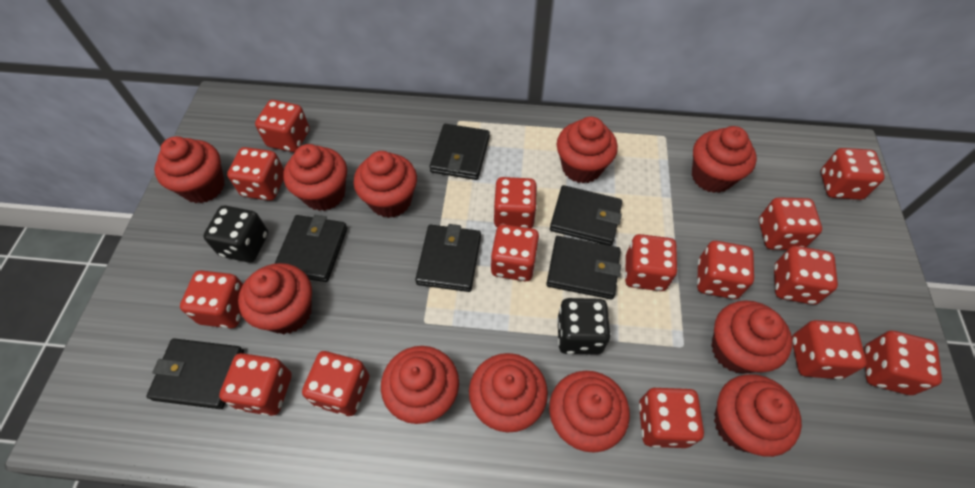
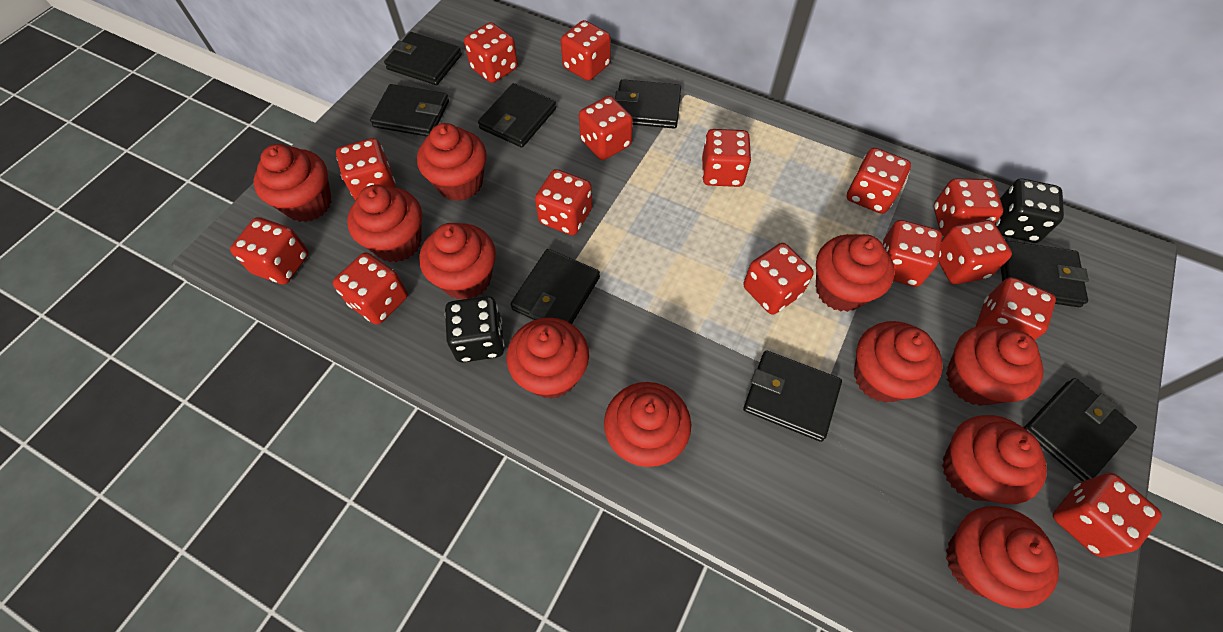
black wallet: [146,338,244,409] [275,215,347,282] [415,224,481,292] [429,124,490,180] [546,236,621,300] [550,185,622,246] = 6 -> [370,84,449,137] [384,32,462,85] [478,83,556,148] [510,249,600,324] [615,79,681,129] [743,350,842,442] [1001,241,1089,307] [1024,378,1137,482] = 8

